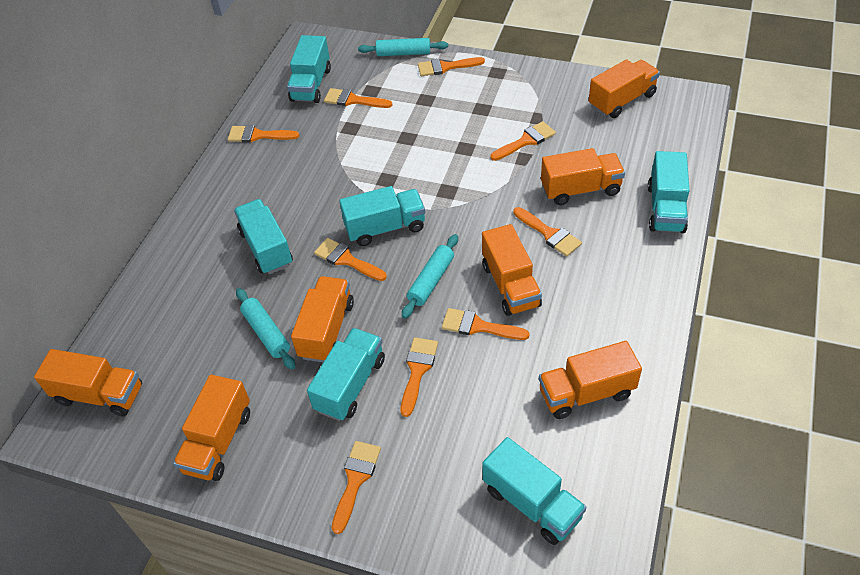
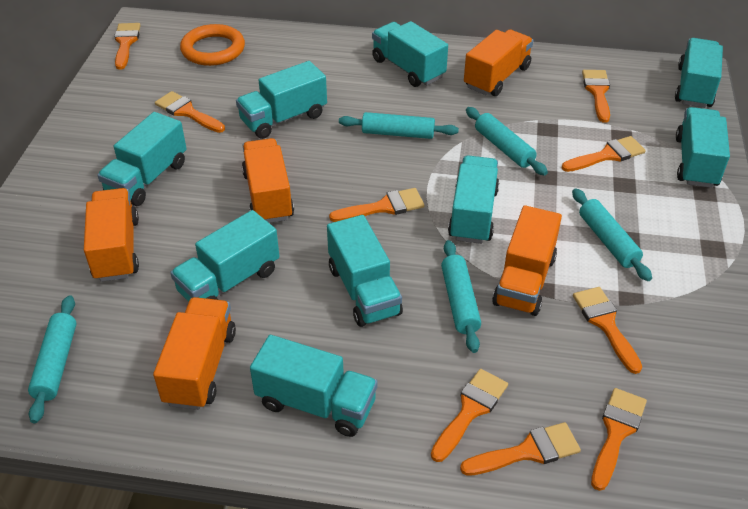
orange ring: none = 0 -> [180,24,245,66] = 1
orange truck: [34,349,142,417] [173,375,250,481] [291,276,354,362] [482,224,542,316] [539,341,642,419] [541,148,625,205] [589,59,660,118] = 7 -> [84,188,139,282] [153,297,236,410] [242,138,294,223] [464,29,533,96] [492,205,562,316] = 5
turquoise rolling pin: [236,288,295,370] [358,38,448,56] [402,234,458,319] = 3 -> [28,295,77,423] [339,112,459,139] [441,240,481,353] [466,107,548,175] [572,188,652,281] = 5
turquoise truck: [234,199,293,274] [287,35,331,103] [307,328,385,421] [339,186,425,246] [482,437,586,545] [648,151,690,233] = 6 -> [97,112,187,206] [170,210,279,302] [236,61,327,139] [250,335,378,437] [327,215,403,327] [372,21,448,87] [448,156,499,244] [675,38,723,108] [676,107,730,188] = 9

